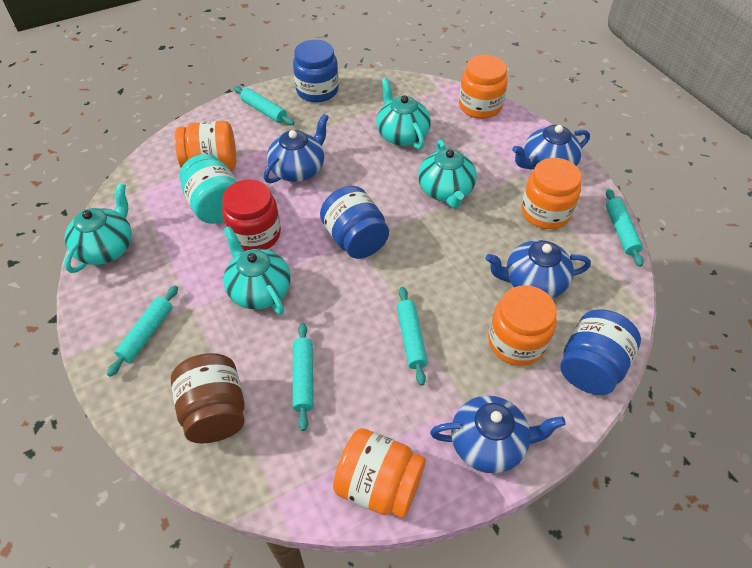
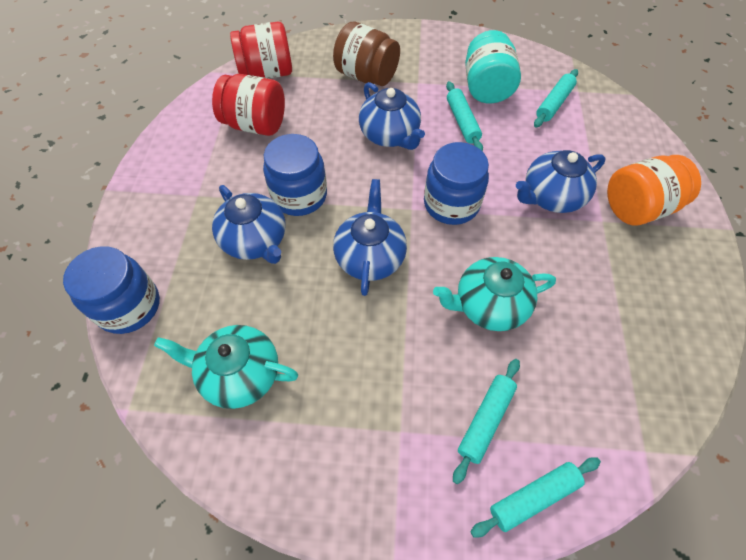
orange jar: [175,121,236,171] [333,429,426,518] [459,55,508,119] [488,285,557,366] [521,158,582,229] = 5 -> [607,155,701,225] = 1
red jar: [222,179,281,251] = 1 -> [212,74,285,136] [230,22,292,79] = 2
turquoise rolling pin: [107,286,178,377] [234,86,295,125] [293,323,314,431] [397,287,428,386] [606,189,644,267] = 5 -> [446,81,483,152] [453,359,520,484] [470,457,601,537] [534,69,578,127] = 4
turquoise teapot: [64,183,132,273] [223,226,291,315] [376,78,431,150] [418,140,477,208] = 4 -> [154,325,298,409] [433,257,556,331] = 2

